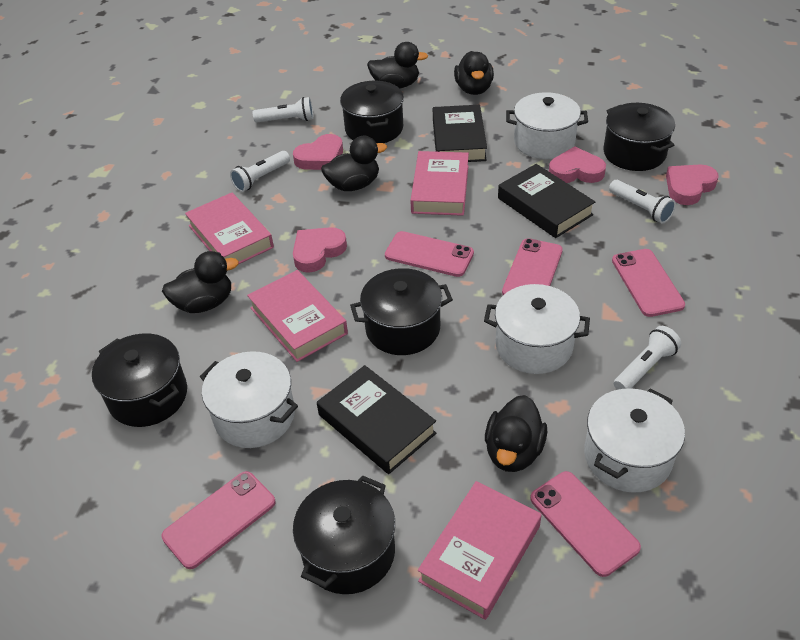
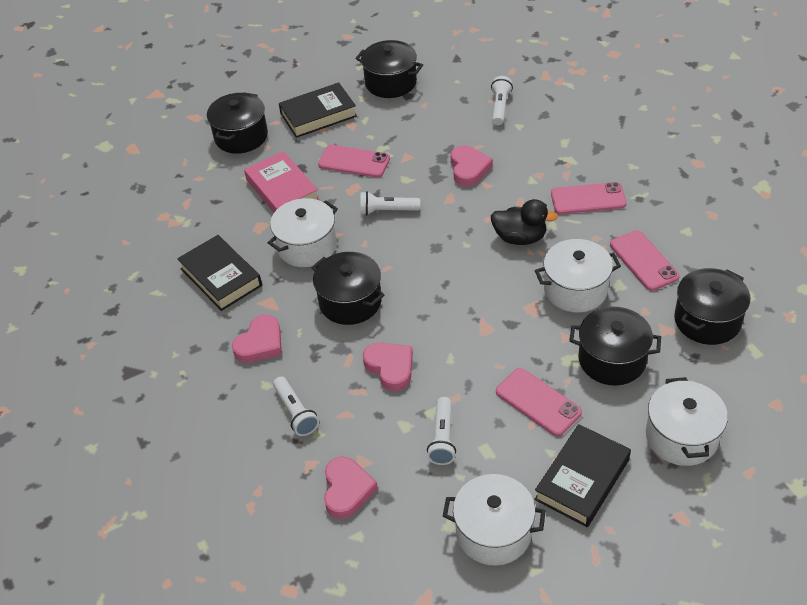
black duck: [162,251,239,313] [321,136,387,191] [367,42,428,88] [454,51,494,95] [485,395,547,472] = 5 -> [491,199,558,245] = 1
pink book: [185,193,274,264] [247,270,348,362] [410,151,469,216] [418,481,542,620] = 4 -> [244,151,320,213] = 1
pink phone: [162,471,275,569] [385,231,474,277] [502,238,563,295] [530,471,641,577] [612,249,685,317] = 5 -> [318,145,390,178] [496,368,582,436] [551,182,627,214] [610,230,680,291] = 4

